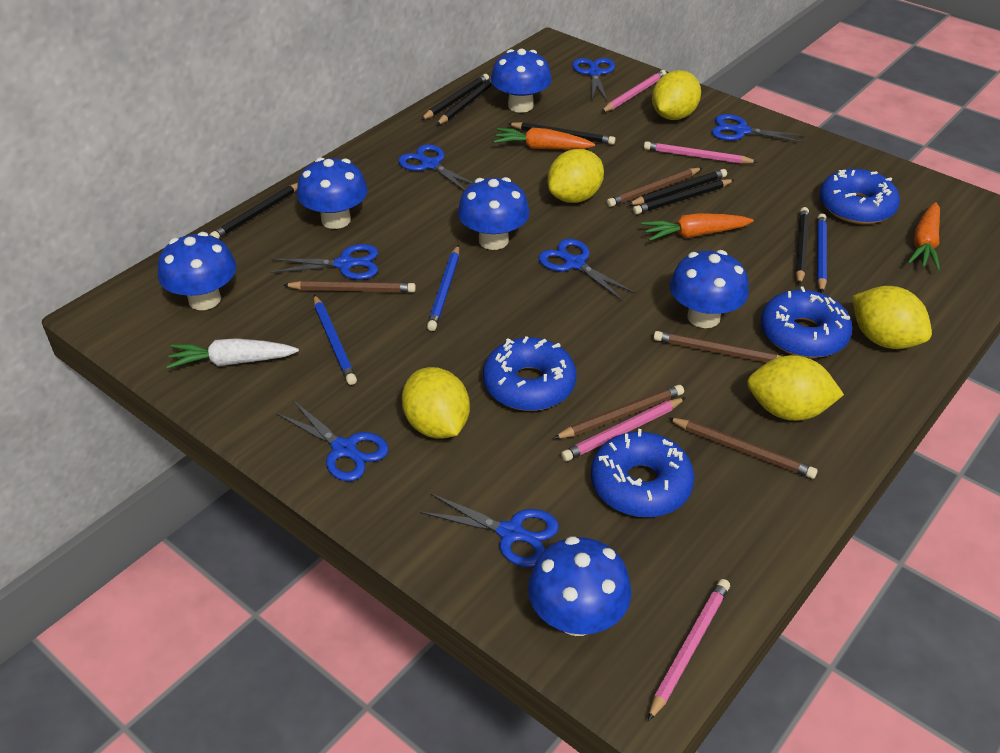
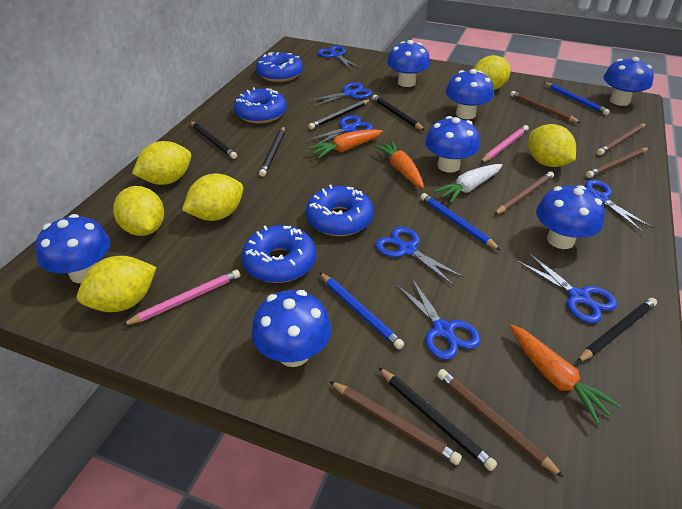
black pencil: [210,183,298,239] [421,74,489,120] [436,77,493,125] [508,122,616,145] [628,169,727,205] [633,179,734,215] [795,207,809,285] = 7 -> [190,121,237,159] [259,126,285,177] [308,100,370,129] [372,95,425,131] [378,367,497,471] [576,298,657,363] = 6
blue mushroom: [158,232,237,310] [297,157,368,229] [458,177,530,250] [491,49,552,113] [528,536,631,636] [670,250,749,328] = 6 -> [35,214,110,283] [251,290,331,367] [387,40,430,87] [425,116,480,173] [446,69,493,119] [536,185,605,249] [604,57,654,106] = 7
brown pencil: [283,281,416,293] [553,385,684,439] [607,168,702,207] [653,331,782,363] [668,418,818,479] = 5 -> [329,381,462,465] [437,369,564,478] [494,171,554,215] [510,91,581,123] [586,148,649,178] [597,123,646,155] = 6
pink pencil: [561,397,686,461] [601,70,667,112] [644,141,758,164] [648,579,730,721] = 4 -> [121,270,240,326] [480,125,529,163] = 2
yellow lemon: [402,367,470,439] [548,149,604,203] [652,70,701,120] [747,355,844,421] [852,286,932,349] = 5 -> [77,256,156,312] [113,186,164,236] [132,141,191,185] [182,174,243,221] [474,55,511,90] [529,124,576,167] = 6

